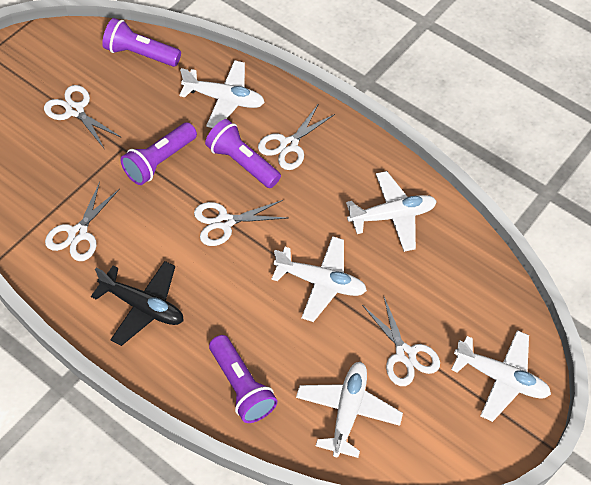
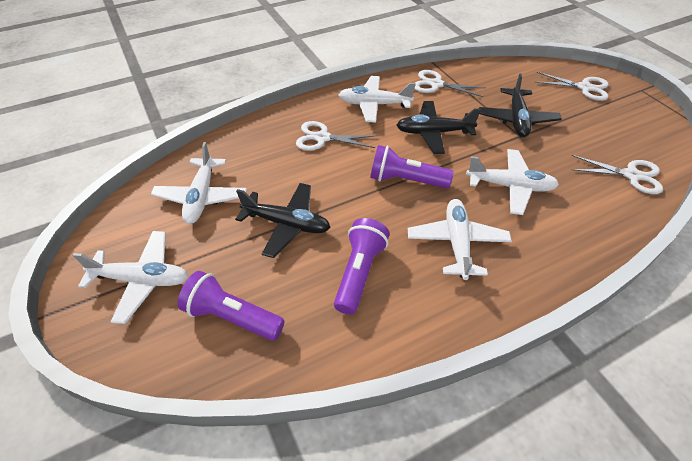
black plane: [91,261,184,346] = 1 -> [235,183,331,258] [397,101,481,154] [479,73,562,137] = 3
purple flashlight: [102,18,181,67] [121,122,197,185] [205,119,281,188] [209,335,277,423] = 4 -> [178,271,285,341] [334,218,390,315] [370,145,454,188] = 3
white scissors: [44,85,122,148] [45,182,120,261] [194,200,287,246] [258,103,335,170] [362,295,440,386] = 5 -> [296,121,377,151] [415,70,486,97] [535,72,608,101] [571,155,663,194] = 4

